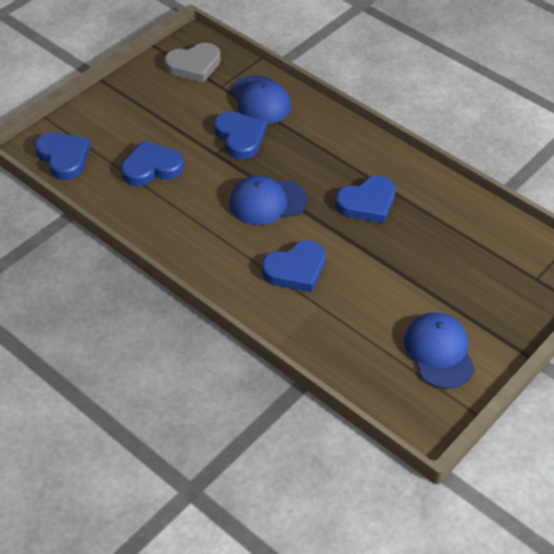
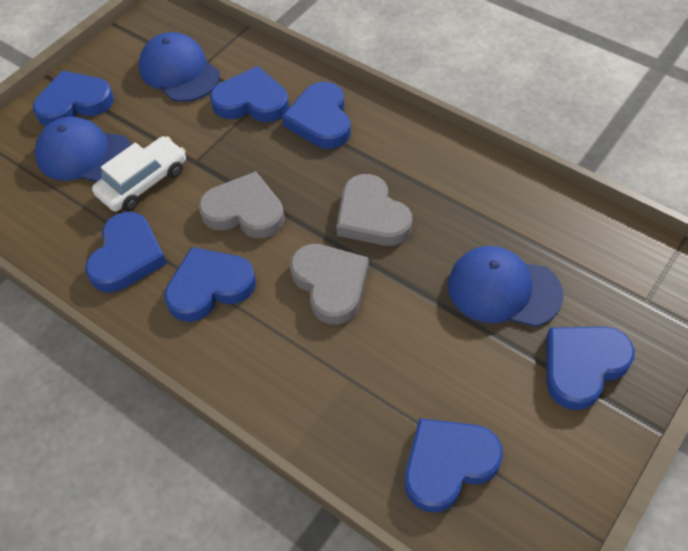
blue heart: [35,132,90,180] [121,140,184,186] [214,111,267,160] [262,240,326,292] [336,176,396,223] = 5 -> [33,70,114,126] [85,212,167,292] [164,247,256,322] [210,66,289,122] [282,82,351,149] [405,418,503,512] [546,326,635,410] = 7
grey heart: [164,43,221,83] = 1 -> [198,171,285,238] [290,244,369,325] [336,174,412,246] = 3
white car: none = 0 -> [92,136,186,212] = 1

